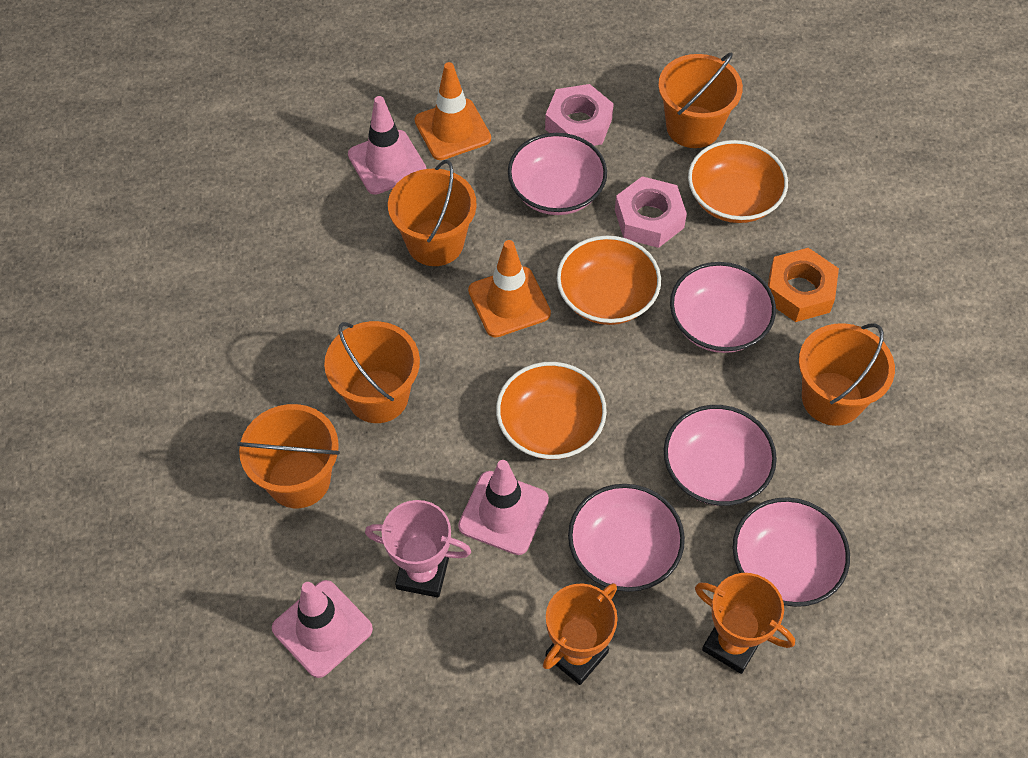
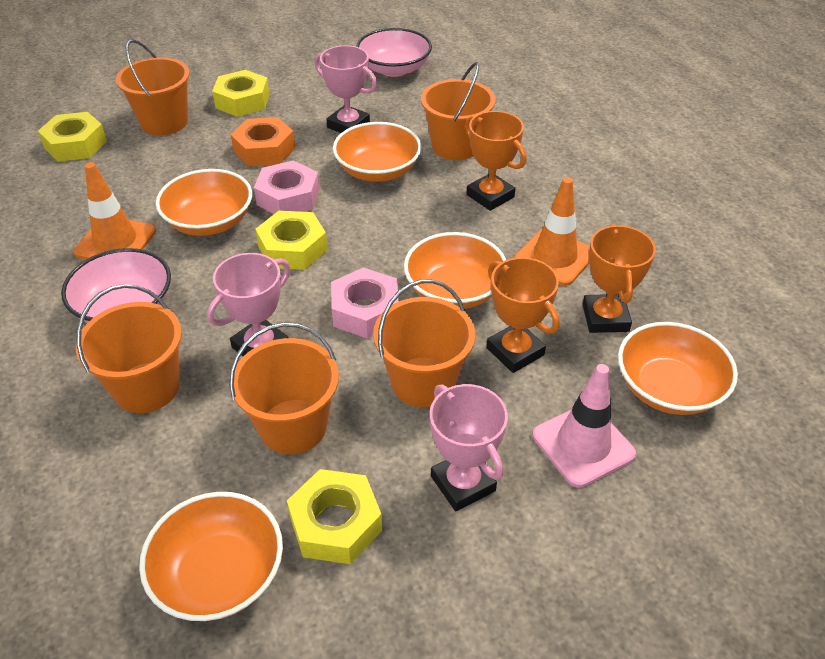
orange bowl: [496,362,607,460] [557,236,661,325] [688,140,788,223] = 3 -> [139,492,283,621] [156,169,252,236] [333,122,422,182] [404,232,506,309] [618,322,738,415] = 5
orange trophy: [543,583,618,685] [695,573,795,674] = 2 -> [465,111,527,211] [487,257,560,373] [582,224,656,333] = 3
pink bowl: [508,133,607,215] [568,484,685,592] [664,405,777,506] [670,262,776,353] [733,497,850,607] = 5 -> [61,248,171,323] [356,28,432,77] = 2
pink traffic cone: [272,580,373,678] [348,96,426,195] [458,460,549,555] = 3 -> [532,364,636,488] = 1
pink trophy: [365,500,471,597] = 1 -> [207,253,290,356] [314,45,377,133] [430,384,508,511] = 3
yellow nut: none = 0 -> [38,112,107,162] [212,70,270,117] [255,211,328,270] [287,469,382,564] = 4

